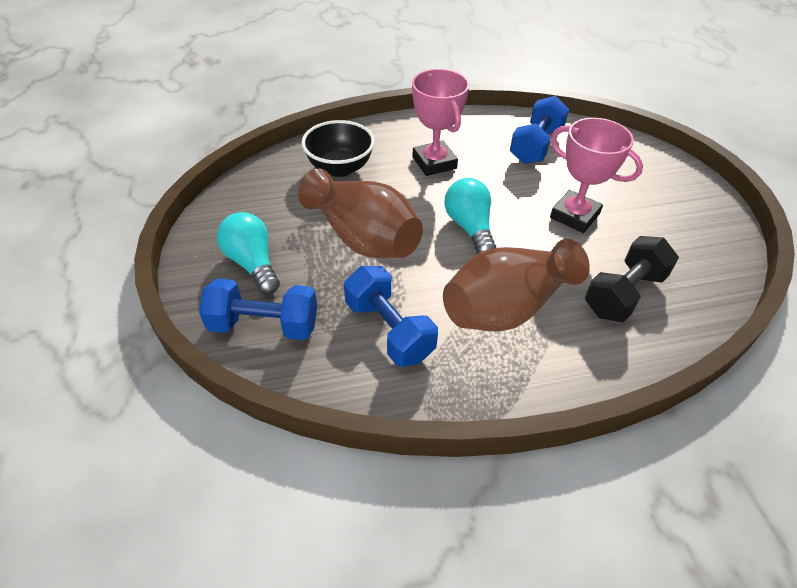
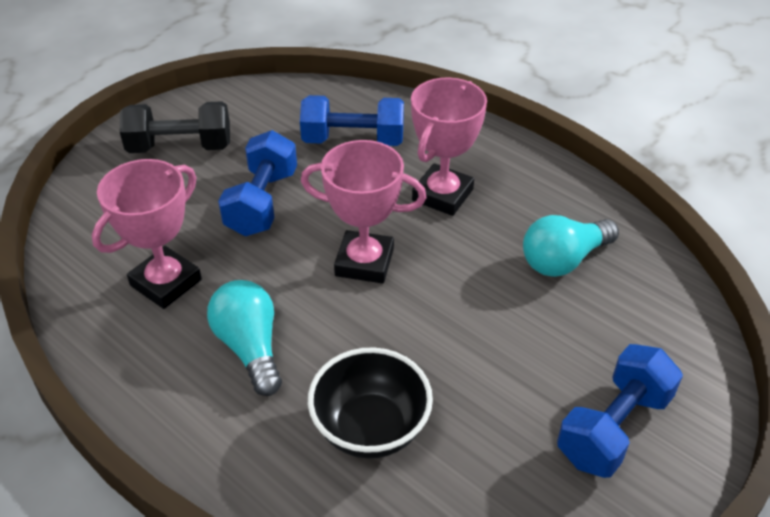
brown vase: [298,169,423,258] [443,239,590,332] = 2 -> none = 0
pink trophy: [412,69,469,176] [550,118,643,233] = 2 -> [92,159,202,309] [301,140,426,283] [411,77,487,216] = 3

